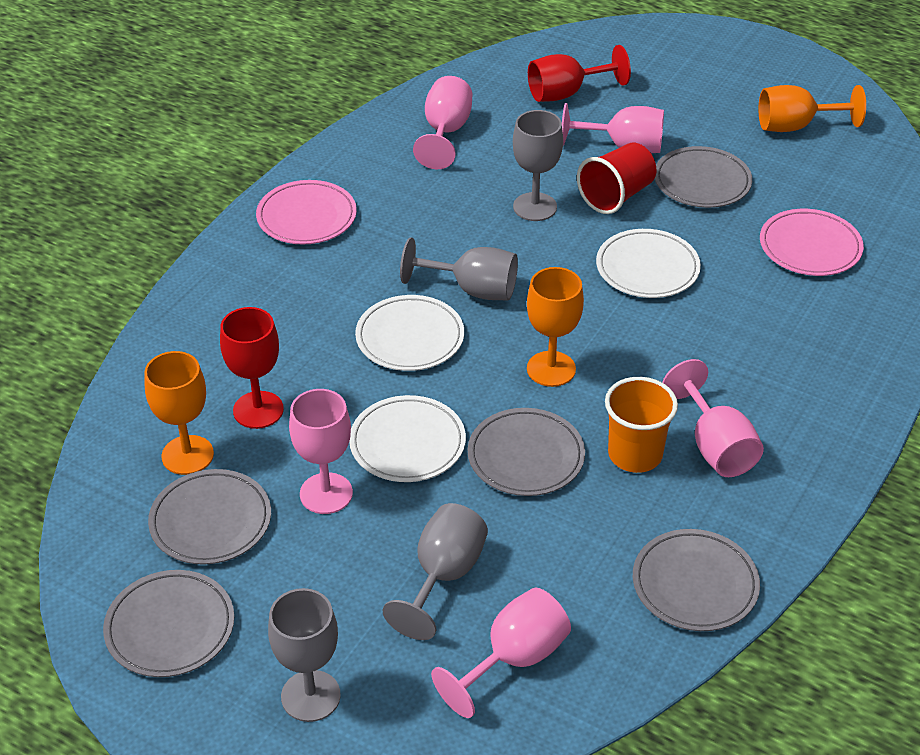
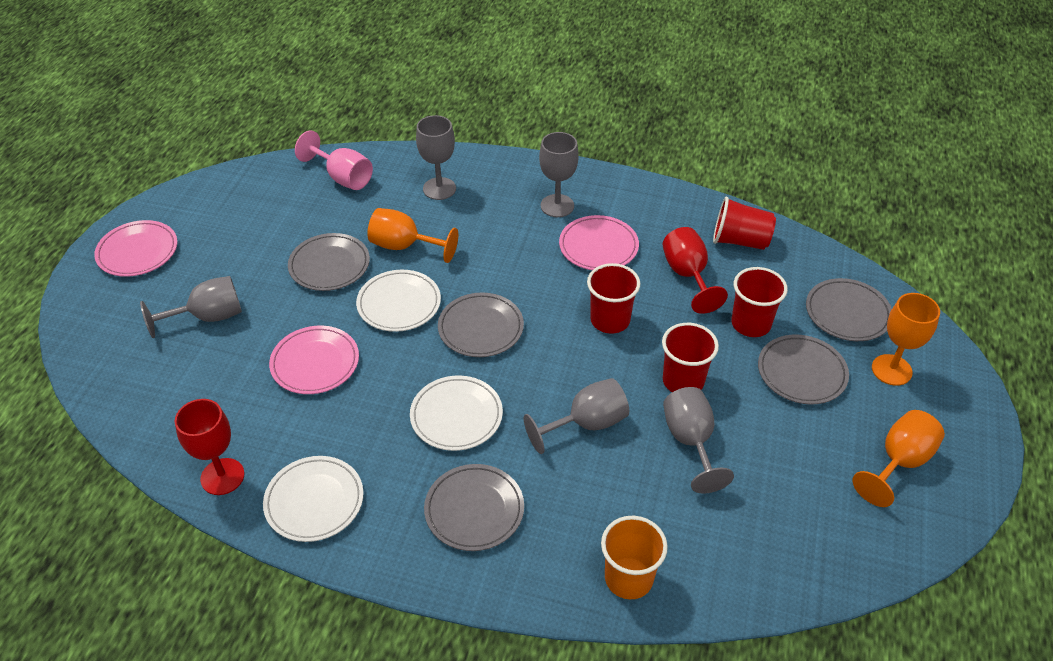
grey goblet: [268,588,341,722] [383,503,488,640] [400,237,518,300] [513,110,563,221] = 4 -> [140,276,242,338] [416,115,456,200] [524,378,629,454] [539,132,579,217] [663,387,734,494] = 5
pink goblet: [289,389,353,514] [413,76,472,169] [431,587,571,718] [562,103,664,153] [662,359,764,477] = 5 -> [295,130,373,190] = 1
pink plate: [256,180,357,244] [760,209,864,276] = 2 -> [94,220,178,277] [269,326,359,394] [559,215,639,270] = 3
red cup: [577,143,656,214] = 1 -> [587,263,641,334] [662,323,719,392] [713,197,776,250] [731,267,788,337] = 4

